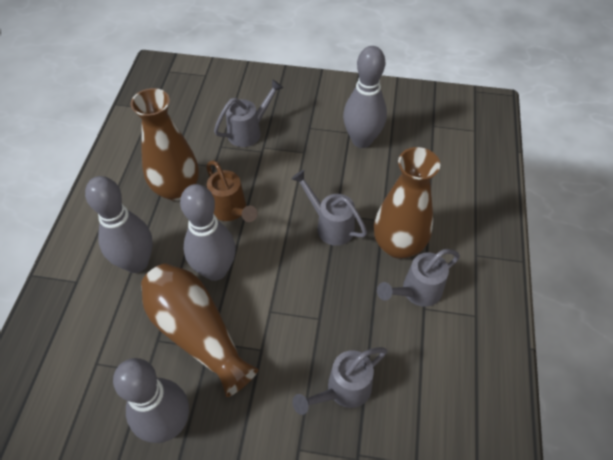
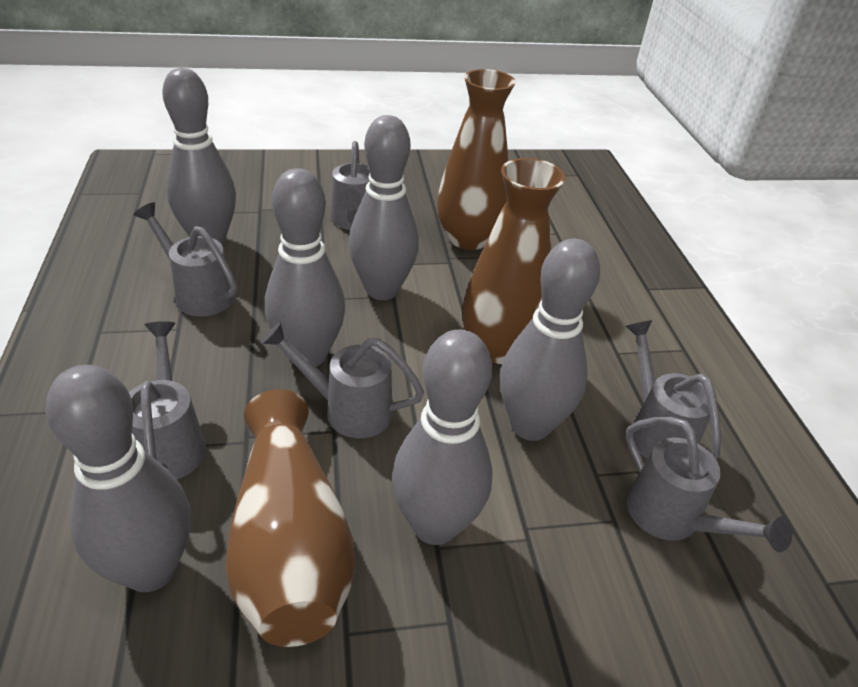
brown watering can: [206,160,257,222] = 1 -> none = 0
grey bowling pin: [85,176,153,273] [113,358,189,443] [180,184,236,281] [343,46,387,148] = 4 -> [46,365,191,592] [162,68,236,245] [265,168,345,367] [349,115,419,300] [392,330,493,545] [500,239,600,441] = 6
grey watering can: [214,79,284,147] [291,170,367,246] [292,347,387,415] [377,249,460,307] = 4 -> [129,321,206,480] [134,202,237,317] [261,322,424,438] [330,141,370,230] [625,320,721,459] [626,417,793,552] = 6

